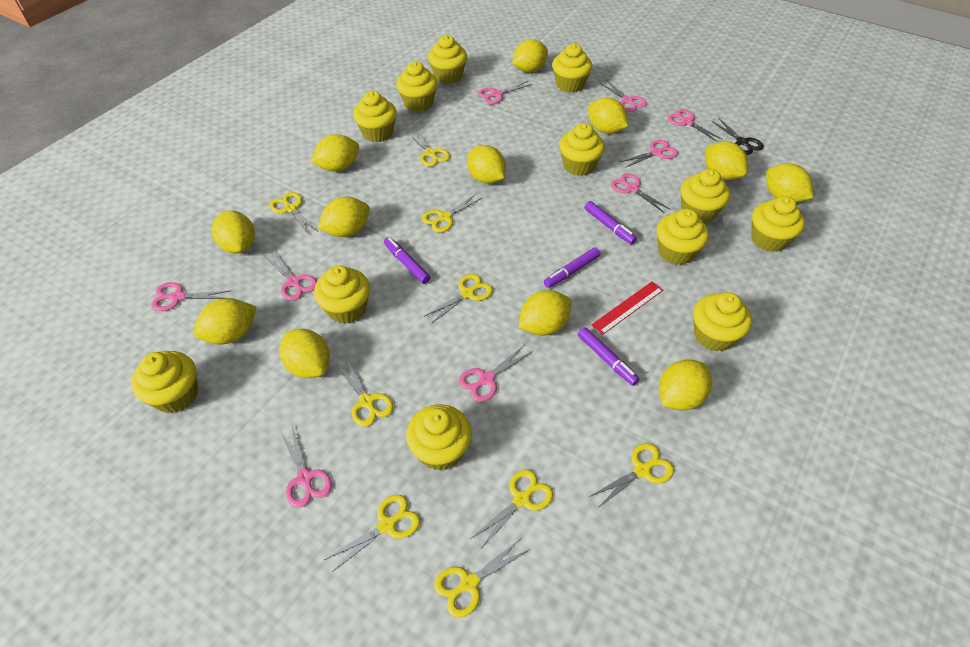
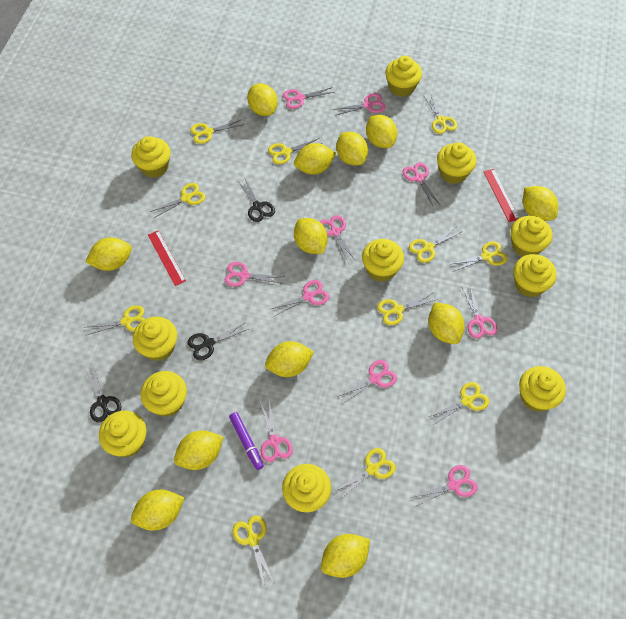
black scissors: [712,118,764,155] = 1 -> [85,364,121,422] [188,322,249,360] [238,177,275,222] = 3
pink scissors: [151,282,230,311] [266,252,317,301] [280,426,332,508] [458,346,533,402] [478,81,532,104] [600,80,647,112] [611,173,671,213] [620,140,678,168] [668,109,723,142] = 9 -> [225,262,285,287] [260,401,293,462] [271,280,329,316] [283,87,335,109] [320,215,356,262] [333,93,386,116] [337,360,397,404] [403,163,440,206] [410,465,478,507] [461,286,497,339] = 10
purple marker: [384,237,431,284] [544,247,600,288] [578,327,639,386] [584,201,637,244] = 4 -> [229,412,264,470] = 1
red ruler: [591,281,663,335] = 1 -> [148,230,186,286] [483,169,519,222] = 2
yellow cupcake: [131,351,198,413] [314,265,370,324] [353,91,397,142] [396,62,438,112] [406,404,472,471] [428,35,467,84] [552,44,592,93] [559,123,605,176] [657,209,709,265] [681,169,730,223] [693,292,752,352] [751,196,805,252] = 12 -> [99,411,147,457] [131,136,171,178] [133,317,177,361] [140,371,187,417] [282,464,331,512] [362,239,404,282] [385,56,422,97] [437,143,476,184] [511,216,552,257] [513,254,556,297] [519,366,566,412] = 11
yellow scissors: [269,192,317,235] [324,495,420,572] [336,360,393,427] [407,129,450,167] [422,193,482,233] [425,274,493,324] [434,539,530,618] [470,469,553,548] [589,443,674,508] = 9 -> [87,305,145,335] [150,183,206,218] [190,119,244,144] [233,515,274,588] [268,138,322,164] [333,448,396,500] [377,293,438,325] [409,226,463,263] [423,93,457,134] [429,382,489,424] [449,241,507,271] = 11

